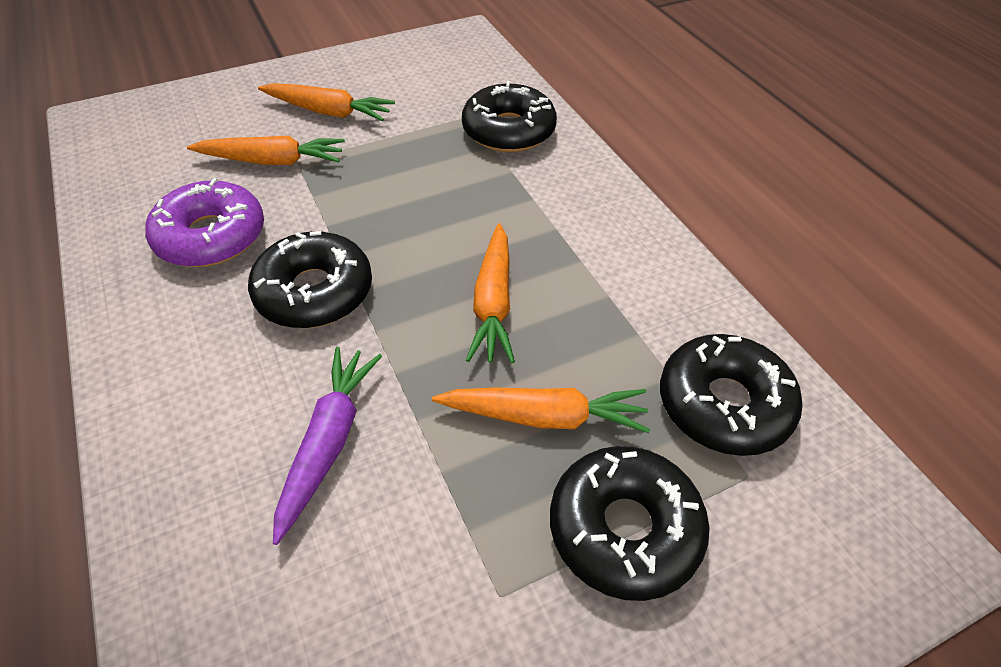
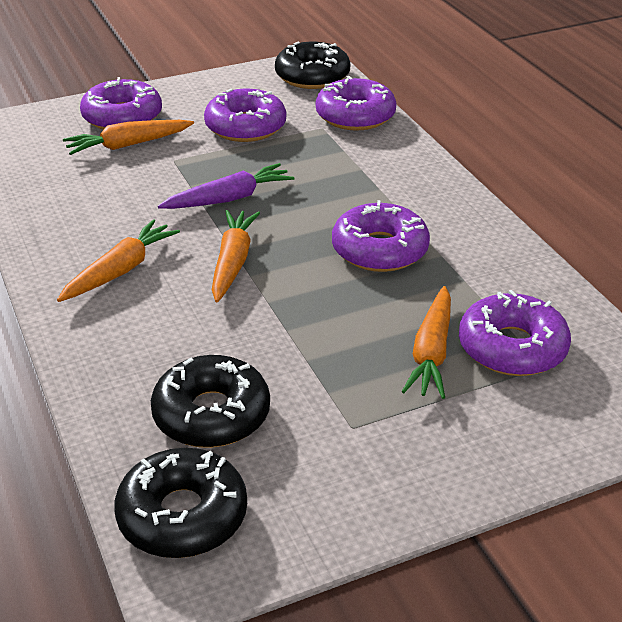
black donut: [248,231,372,328] [462,81,557,152] [550,446,710,601] [660,334,803,456] = 4 -> [114,448,247,558] [151,355,270,448] [275,41,350,89] = 3
purple donut: [145,178,264,267] = 1 -> [80,77,162,130] [204,89,286,142] [316,76,397,131] [332,200,430,272] [459,290,571,376] = 5

